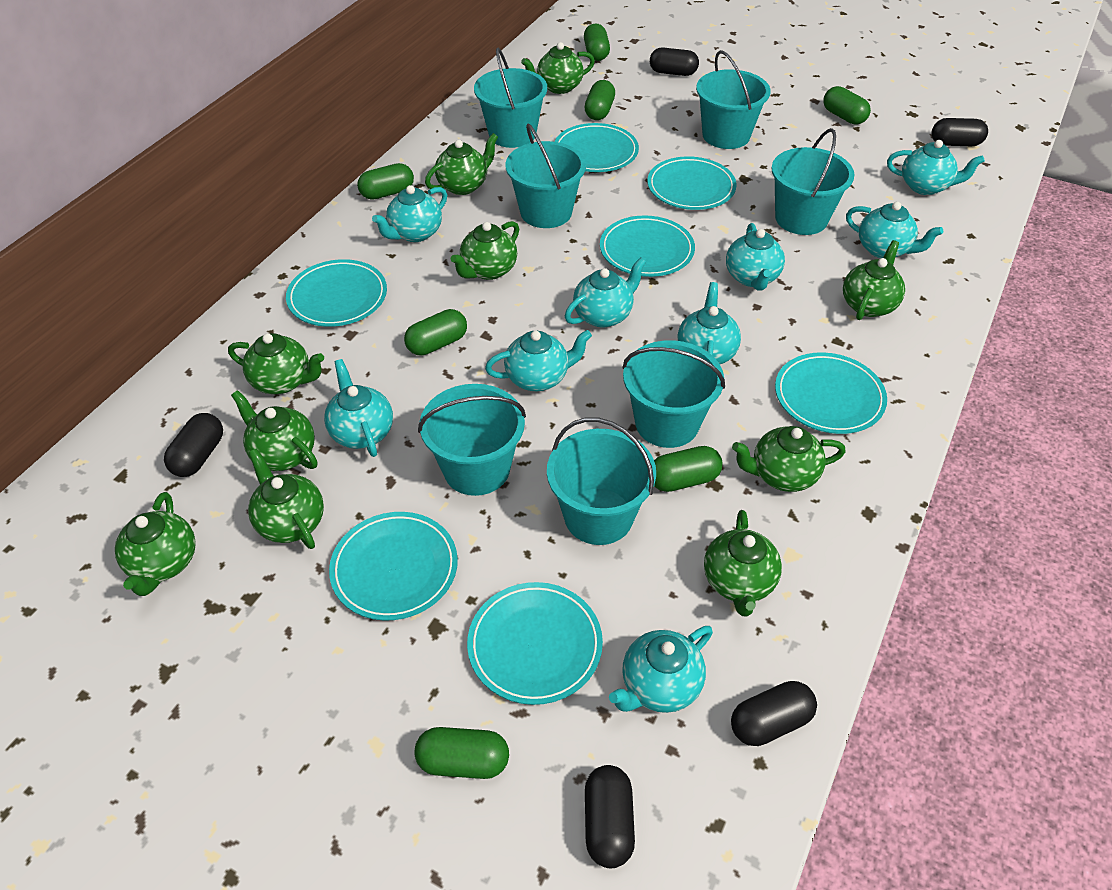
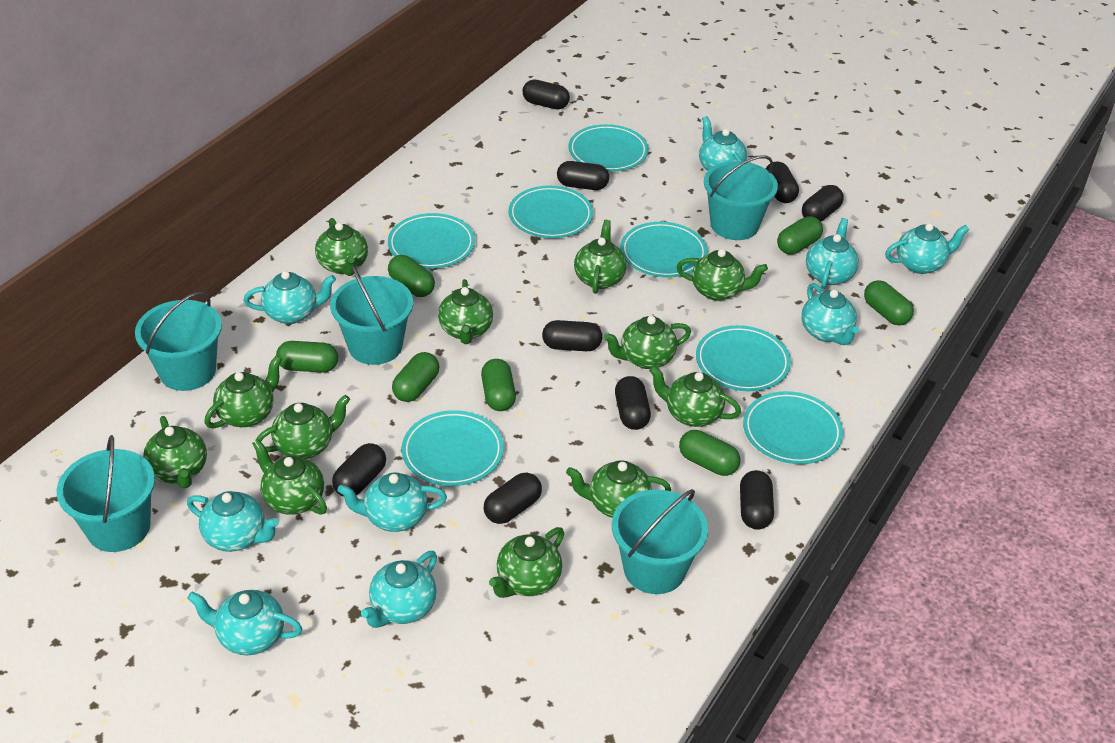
black capsule: [164,413,223,477] [585,765,635,868] [650,47,699,76] [731,681,817,746] [932,118,988,146] = 5 -> [332,443,386,497] [484,473,542,524] [522,80,570,110] [542,320,603,351] [557,161,609,190] [615,376,651,430] [740,470,774,530] [765,161,799,203] [802,185,844,222] = 9
green teapot: [115,492,196,596] [228,333,324,394] [231,390,317,471] [248,448,324,549] [425,133,498,195] [451,221,519,280] [521,42,595,94] [704,510,782,616] [732,426,846,492] [843,240,905,320] = 10 -> [143,416,207,489] [205,356,282,429] [252,439,327,515] [256,395,350,459] [315,218,368,276] [438,279,493,344] [489,527,564,598] [566,460,671,518] [574,220,627,294] [604,316,691,369] [649,365,741,427] [677,249,768,301] = 12
turquoise bucket: [418,384,526,496] [474,47,547,148] [506,123,586,228] [547,417,656,545] [622,340,725,448] [696,50,771,149] [771,128,855,235] = 7 -> [57,435,155,552] [135,292,222,391] [330,264,413,365] [612,489,708,594] [704,155,778,240] = 5

